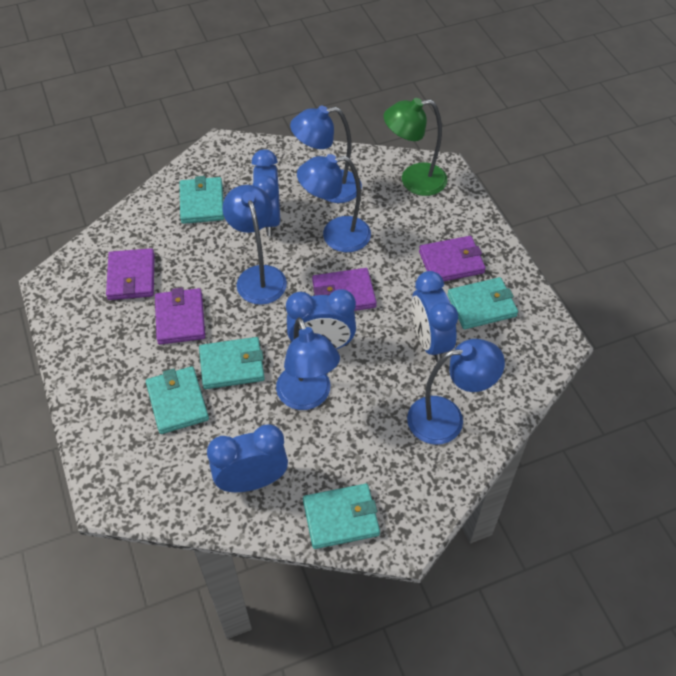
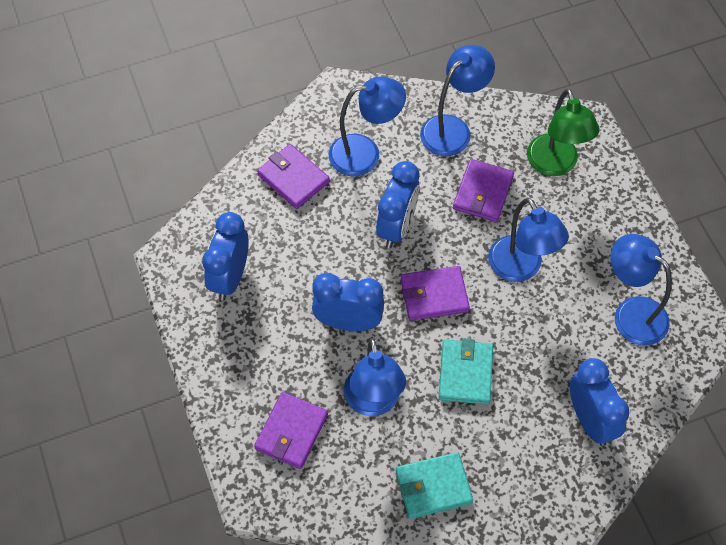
turquoise wallet: [146,366,209,434] [180,176,224,224] [199,337,265,389] [303,484,380,549] [447,277,518,329] = 5 -> [396,452,473,519] [439,338,493,405] = 2

